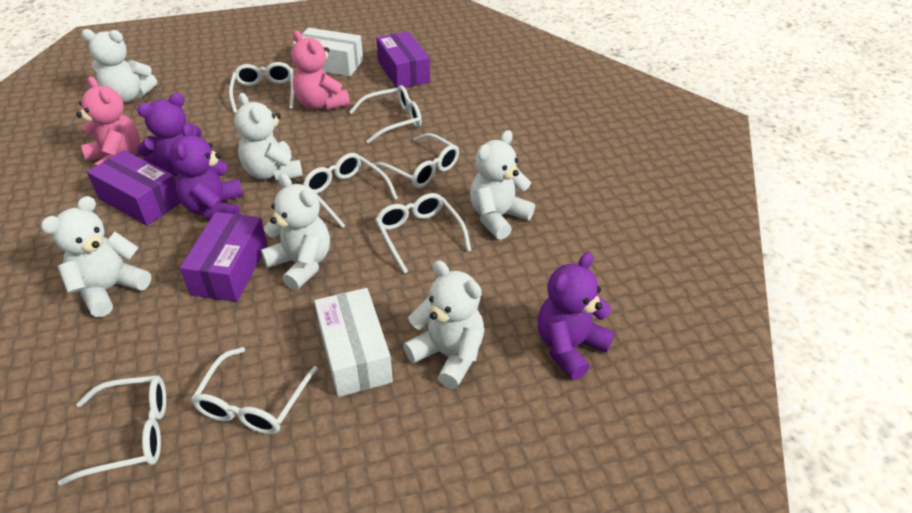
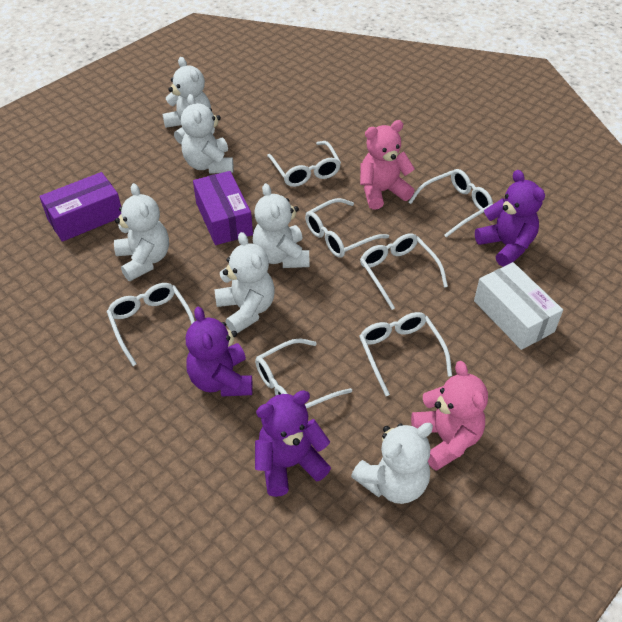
purple box: [87,150,181,226] [180,212,267,302] [376,31,430,88] = 3 -> [39,172,121,242] [193,171,253,245] = 2
white box: [293,28,363,76] [314,288,393,397] = 2 -> [474,262,563,350] = 1

